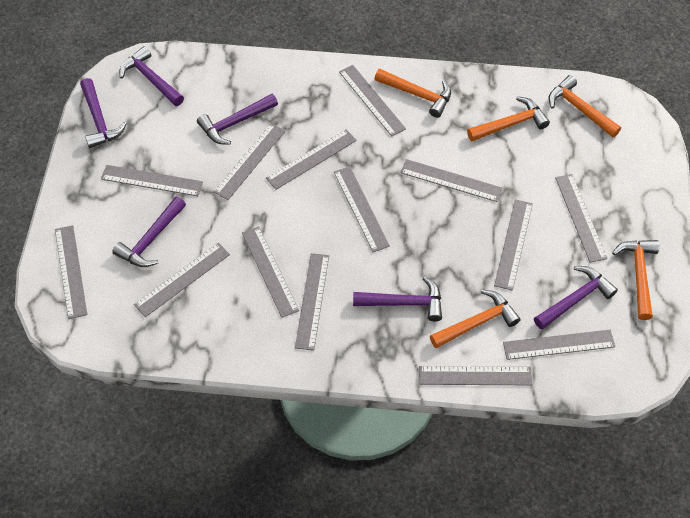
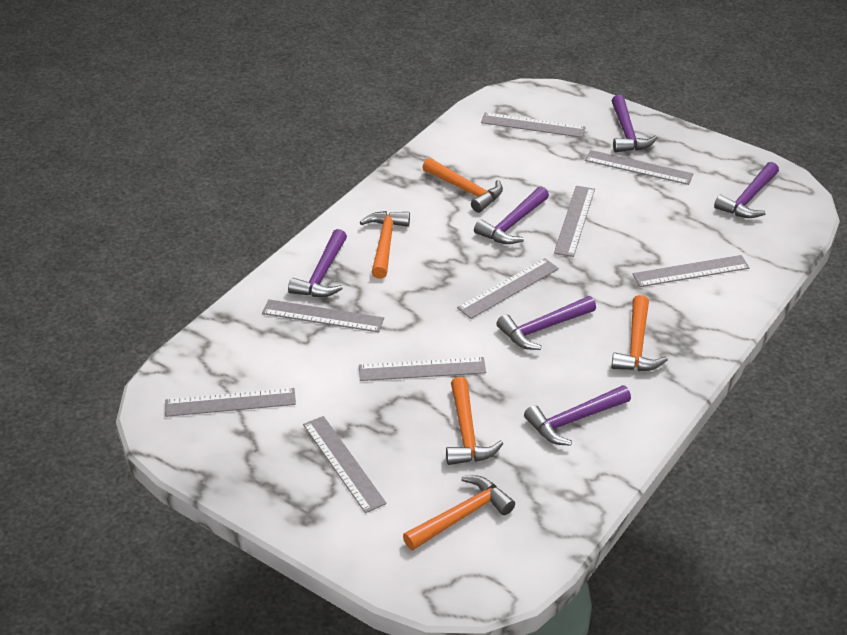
grey ruler: [55,225,87,319] [101,165,203,196] [134,243,230,317] [214,123,285,200] [242,226,299,318] [266,129,357,190] [295,253,329,351] [334,166,390,252] [339,65,406,136] [400,159,502,202] [419,366,532,385] [494,199,533,291] [503,330,615,360] [555,174,607,263] = 14 -> [165,388,296,417] [262,299,384,332] [303,416,387,513] [359,357,486,381] [457,258,559,319] [481,112,586,138] [554,186,595,257] [585,150,693,185] [633,255,750,287] = 9

